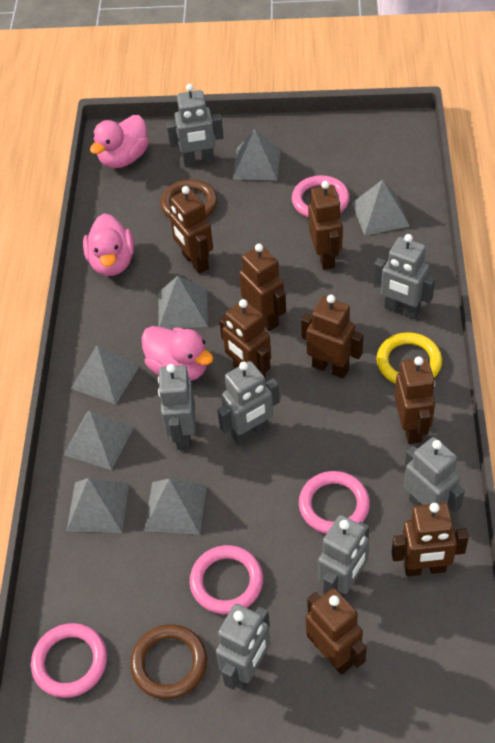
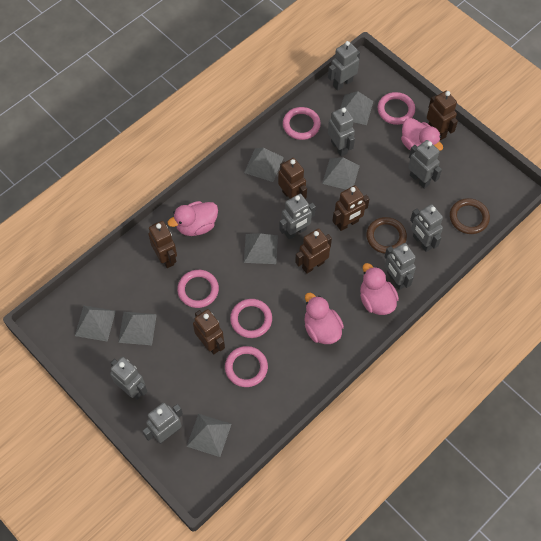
brown robot: [169,186,213,274] [219,299,271,379] [239,244,286,331] [301,295,363,378] [306,588,367,675] [308,181,343,270] [391,503,469,576] [395,356,435,444] = 8 -> [148,221,177,268] [193,309,225,354] [278,158,307,199] [295,228,332,274] [332,185,369,231] [427,91,458,140] = 6
grey robot: [158,364,196,450] [166,84,224,167] [216,604,270,690] [217,361,280,445] [318,515,369,597] [373,234,435,319] [404,437,465,513] = 7 -> [110,357,147,400] [142,403,183,444] [279,194,316,239] [328,41,360,91] [328,107,355,157] [385,243,416,290] [408,140,442,189] [410,204,443,252] = 8
pink duck: [83,214,134,276] [90,115,149,168] [141,326,214,381] = 3 -> [167,201,218,236] [304,293,344,344] [360,263,399,315] [401,118,443,151] = 4
pink ring: [31,623,107,698] [190,545,263,614] [292,175,350,217] [299,471,370,534] = 4 -> [177,270,219,308] [225,346,268,387] [230,299,272,338] [283,107,321,140] [378,92,415,125] = 5
yellow ring: [376,332,442,384] = 1 -> none = 0

